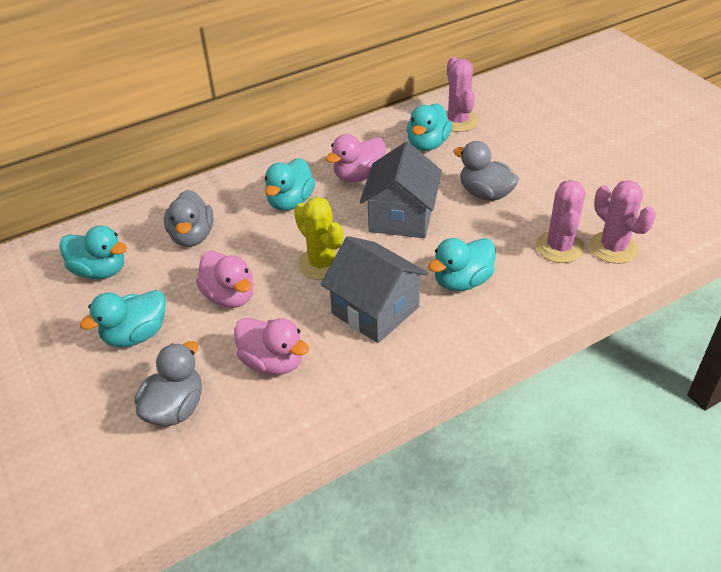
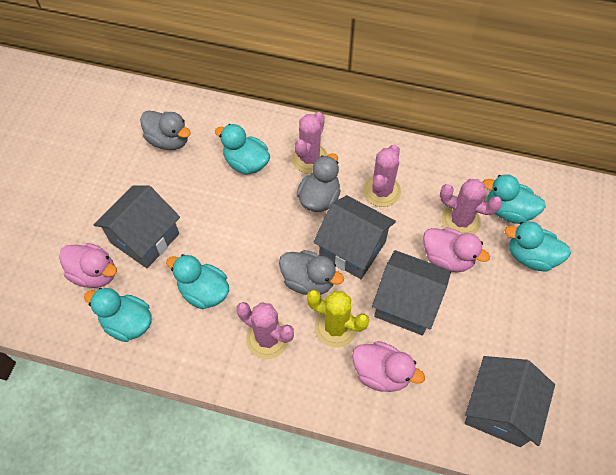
grey house: [321,236,428,343] [360,142,442,238] = 2 -> [93,185,180,268] [313,195,396,279] [372,250,451,336] [465,356,555,447] = 4
pink cactus: [446,57,478,132] [536,180,586,263] [589,180,656,264] = 3 -> [237,302,294,359] [291,112,328,174] [363,144,401,207] [440,179,502,234] = 4

